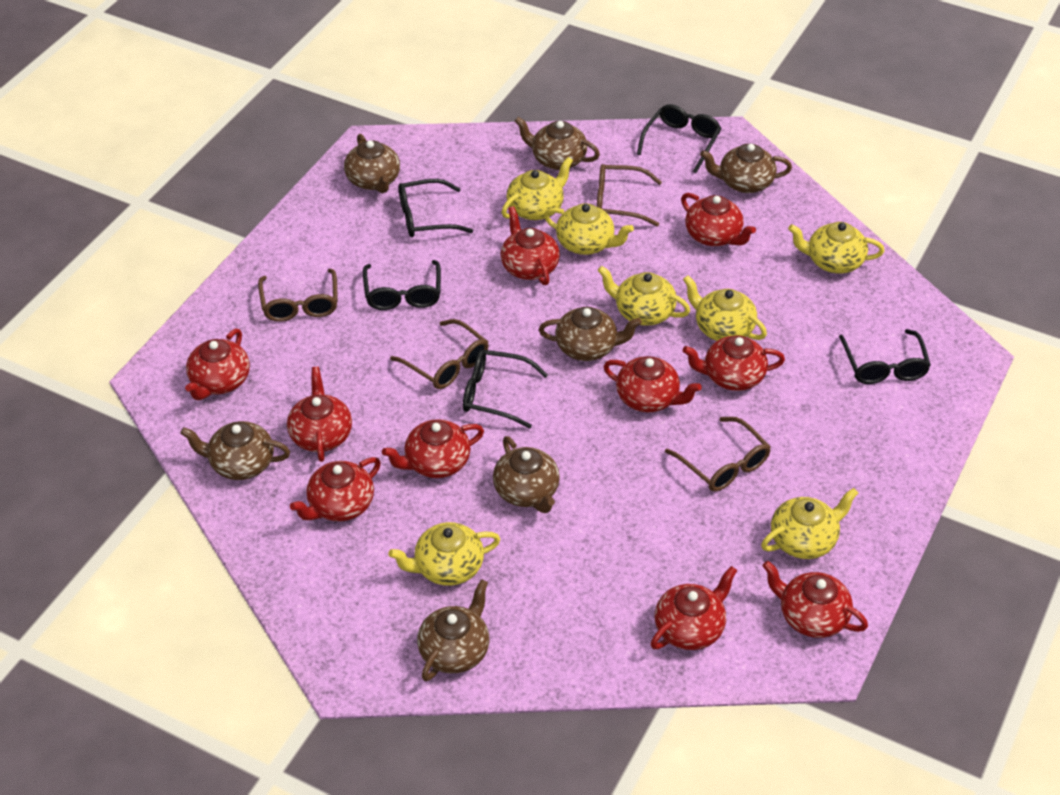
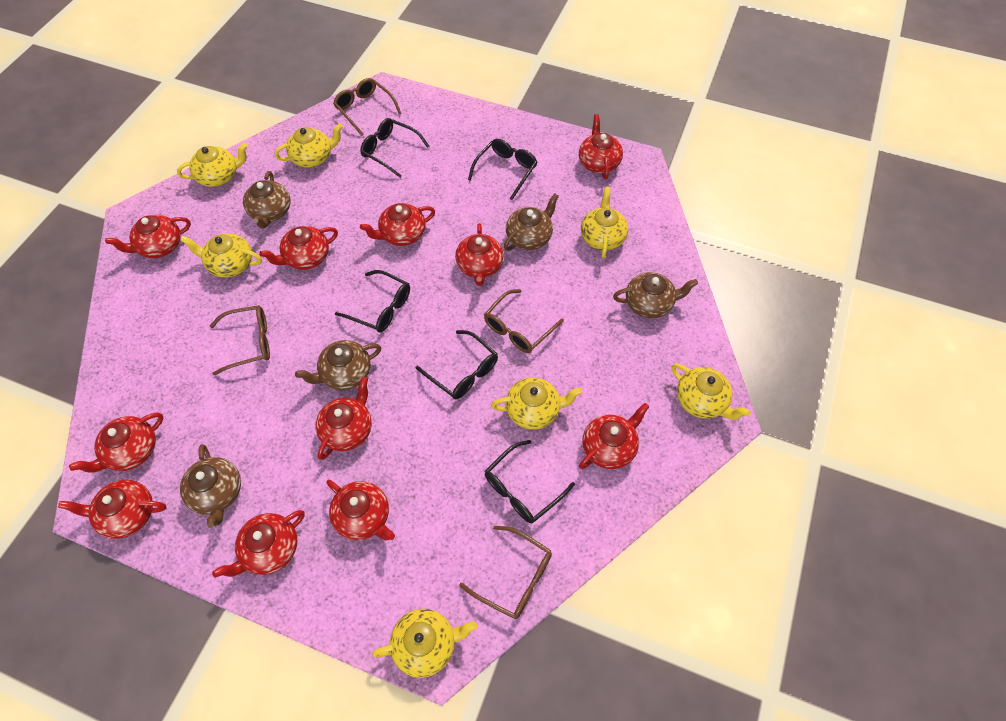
brown teapot: [180,421,290,480] [344,134,400,193] [417,579,489,681] [493,436,560,513] [515,117,600,170] [539,307,642,361] [700,144,792,193] = 7 -> [180,444,241,528] [243,171,291,228] [295,340,381,390] [504,194,559,251] [613,272,698,318] = 5
red teapot: [185,329,250,400] [287,367,352,462] [290,457,381,521] [382,419,484,478] [501,206,560,285] [603,356,702,412] [650,566,737,650] [681,193,756,246] [683,335,785,391] [762,561,868,638] = 10 -> [58,480,167,539] [69,412,163,473] [105,215,191,258] [212,510,305,578] [259,226,338,270] [315,376,372,460] [326,480,395,540] [360,203,435,246] [455,223,504,286] [579,114,623,179] [579,403,650,469] = 11

